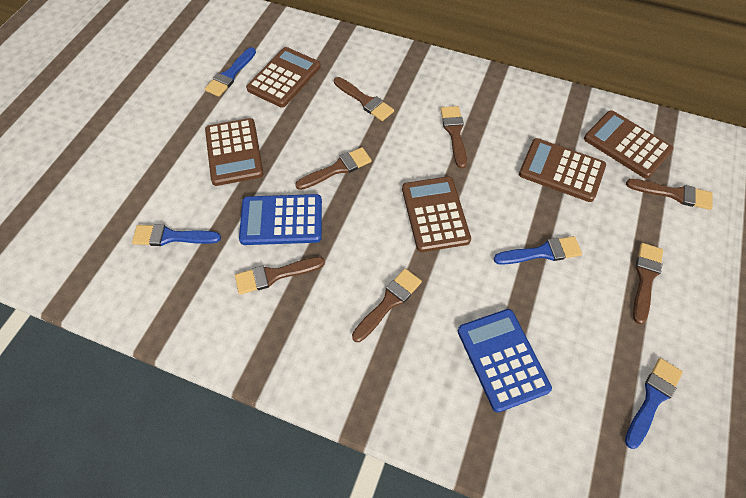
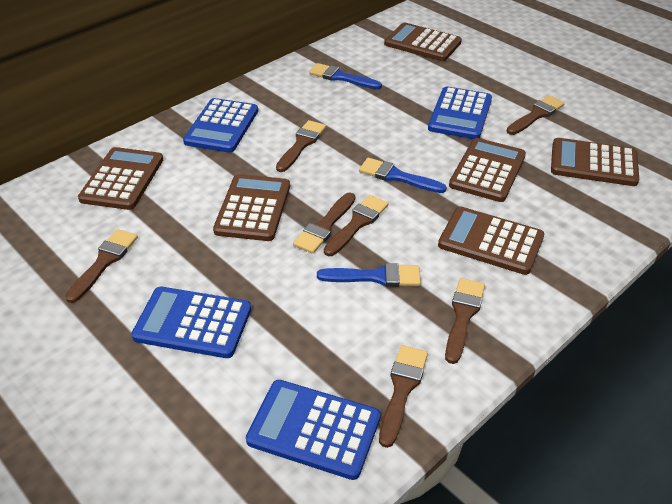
blue brush: [132,224,221,246] [204,47,256,97] [494,236,582,265] [625,358,683,449] = 4 -> [309,63,382,89] [317,263,421,287] [359,158,447,193] = 3
blue calculator: [239,194,322,245] [458,309,552,412] = 2 -> [131,287,252,358] [183,98,258,153] [246,380,381,480] [428,87,492,139] = 4
brown calculator: [205,118,264,186] [246,47,321,108] [402,177,471,252] [519,138,606,202] [584,110,673,179] = 5 -> [78,147,163,210] [213,174,290,241] [384,23,462,61] [438,207,544,275] [449,138,526,202] [551,138,639,186] = 6

